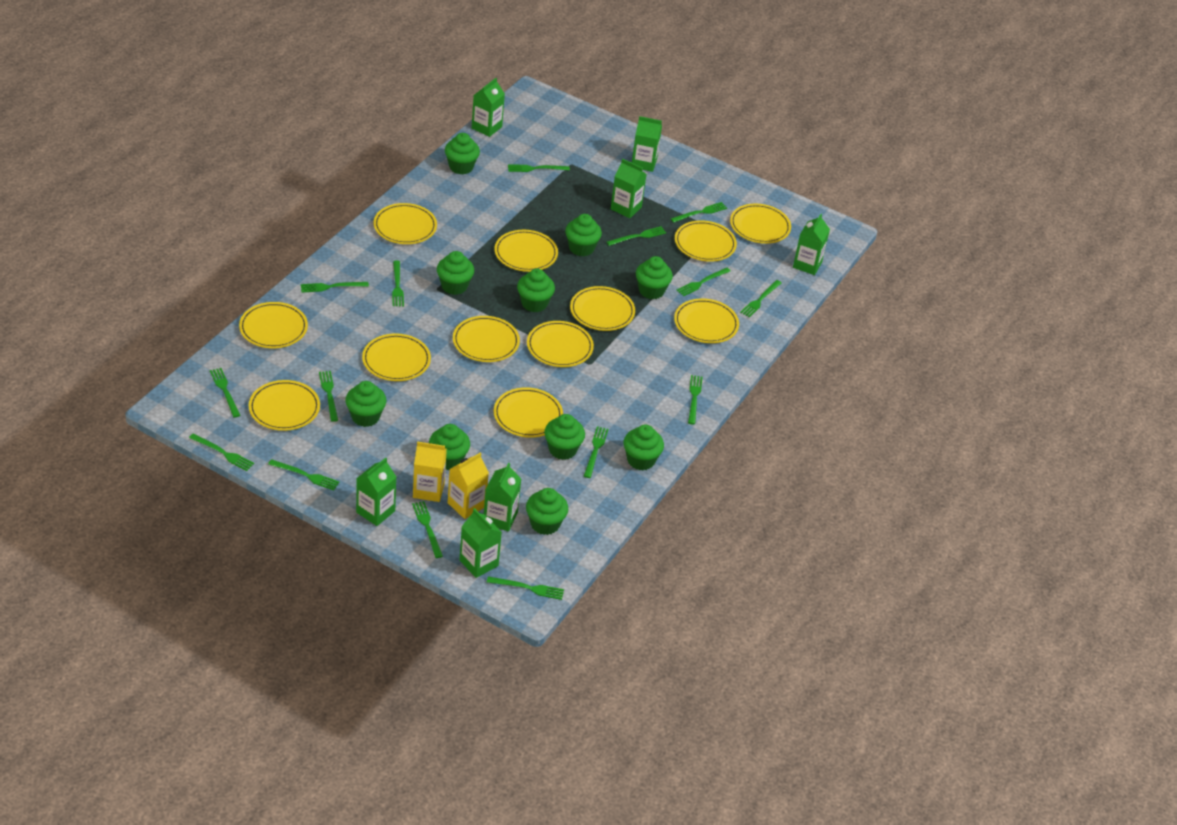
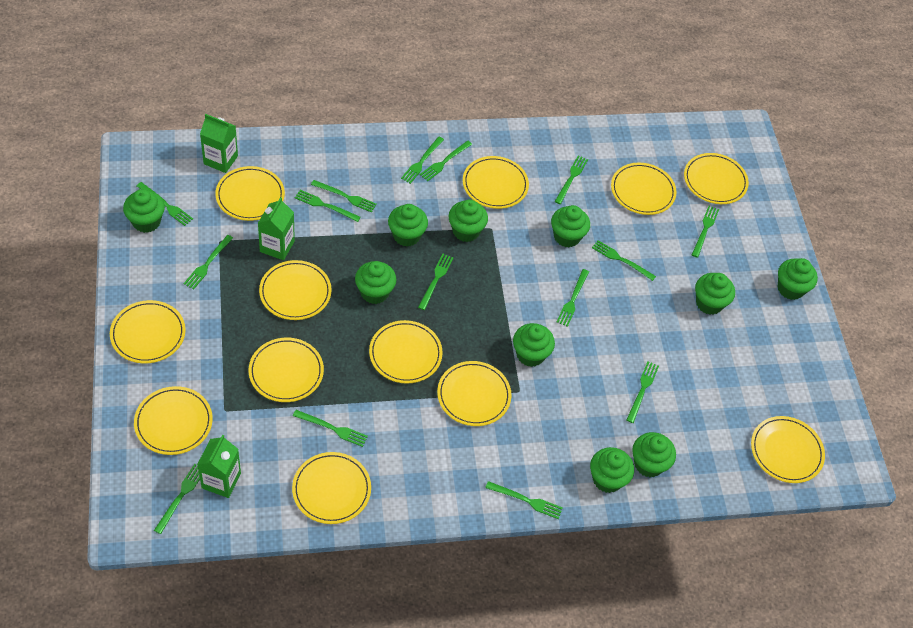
green carton: [356,458,396,526] [459,508,502,578] [472,78,505,137] [484,463,521,532] [611,159,647,218] [632,116,662,172] [793,214,830,275] = 7 -> [197,435,241,498] [200,114,238,173] [258,197,295,260] = 3
yellow carton: [413,441,447,502] [448,453,489,519] = 2 -> none = 0

